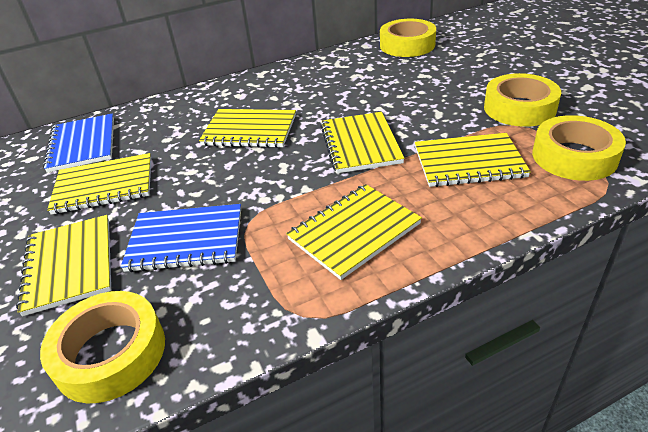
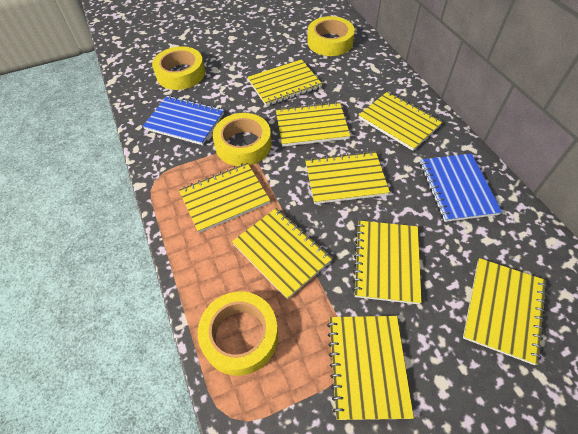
yellow notebook: [16,215,111,316] [47,153,151,215] [199,109,296,148] [286,184,422,280] [320,112,405,173] [415,133,531,187] = 6 -> [179,163,270,233] [232,208,333,299] [247,59,322,106] [276,102,350,147] [305,151,390,204] [327,316,414,420] [352,221,422,304] [359,91,443,151] [463,258,547,365] = 9

